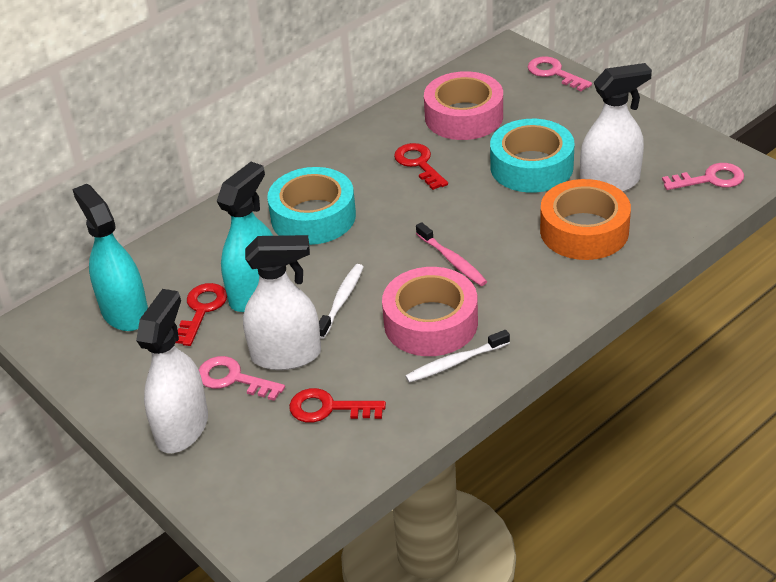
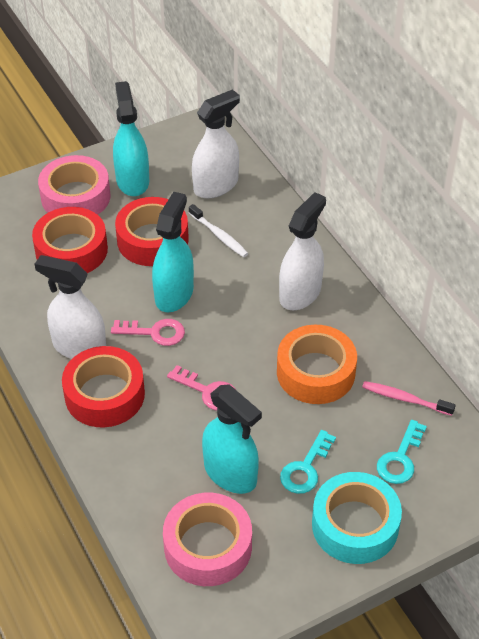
pink key: [199,356,285,401] [528,56,592,91] [662,163,744,190] = 3 -> [111,319,185,346] [167,365,236,410] = 2
red key: [175,283,227,346] [289,388,386,423] [394,143,448,190] = 3 -> none = 0
red tape: none = 0 -> [32,207,108,273] [62,346,145,427] [115,197,189,266] = 3
turquoise key: none = 0 -> [280,430,336,494] [377,420,427,484] = 2
turquoise spray bottle: [72,184,148,331] [217,162,273,312] = 2 -> [113,81,149,196] [152,192,194,312] [202,384,262,494] = 3
turquoise tape: [267,167,356,245] [490,119,574,193] = 2 -> [312,472,402,564] = 1
white toothbrush: [319,264,363,339] [405,330,510,383] = 2 -> [189,204,248,257] = 1

